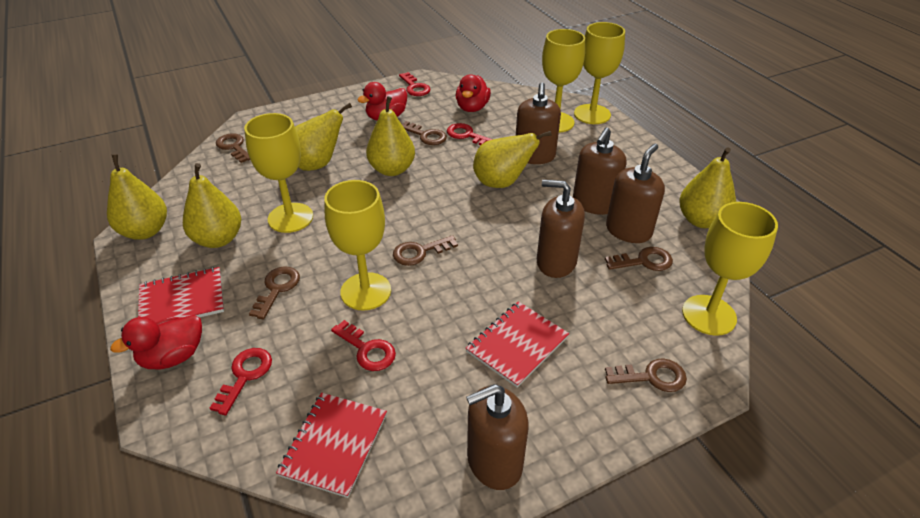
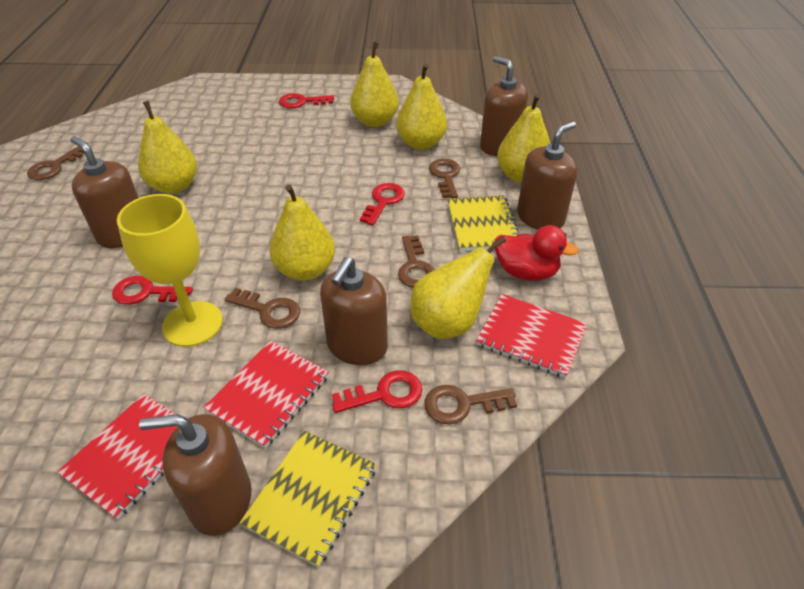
brown key: [216,133,250,163] [249,267,300,319] [393,235,458,266] [402,121,447,145] [605,247,673,271] [605,358,687,392] = 6 -> [27,146,85,180] [225,288,300,329] [398,235,435,288] [424,385,517,425] [429,159,461,198] = 5
red duck: [110,315,202,369] [357,82,407,121] [456,74,491,112] = 3 -> [494,225,579,281] = 1
yellow goblet: [244,113,313,233] [324,180,391,310] [542,29,585,133] [574,22,625,124] [682,202,778,336] = 5 -> [117,194,223,347] = 1
yellow notebook: none = 0 -> [240,431,377,567] [447,195,519,252] = 2

